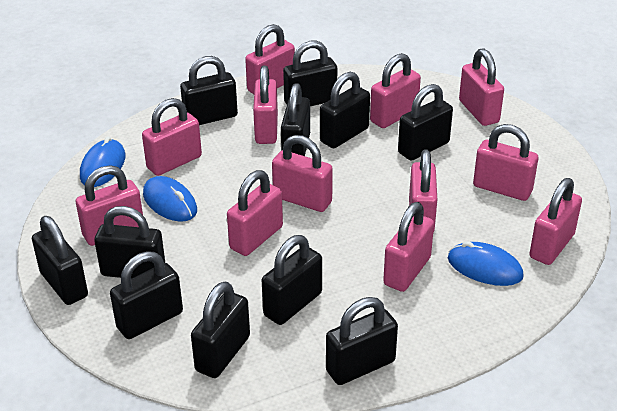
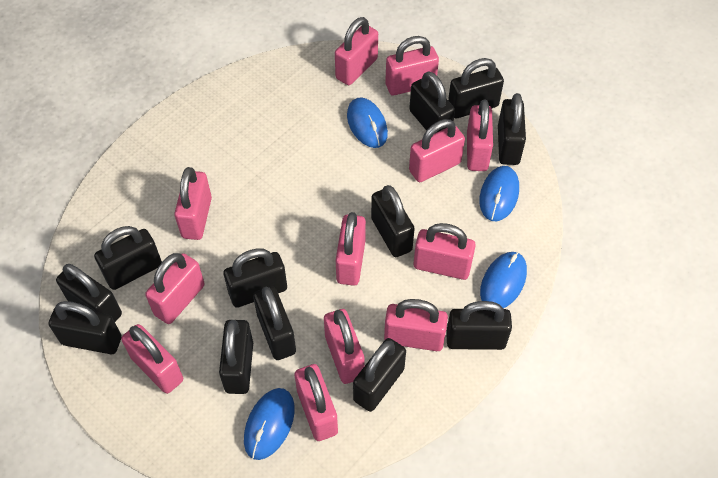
black padlock: [32,216,88,305] [94,206,165,279] [110,251,183,339] [180,56,238,125] [191,281,250,378] [262,235,322,325] [281,83,310,156] [283,41,337,106] [320,72,370,148] [326,297,398,385] [398,84,453,161] = 11 -> [48,301,122,354] [56,264,122,322] [94,226,162,290] [219,320,253,394] [224,248,287,308] [253,286,296,360] [353,338,406,412] [371,185,415,257] [409,71,455,133] [446,301,512,350] [448,58,504,118] [498,93,526,165] = 12
blue mouse: [80,136,126,187] [143,176,197,222] [448,241,524,286] = 3 -> [244,388,295,460] [347,97,388,148] [479,166,519,221] [480,252,527,308] = 4

